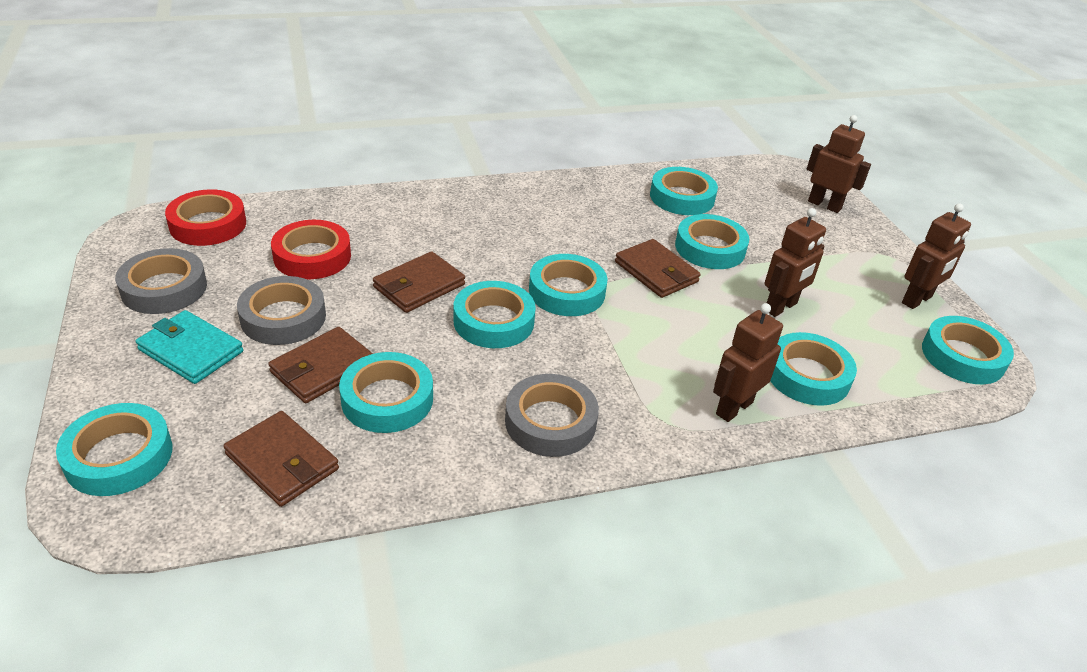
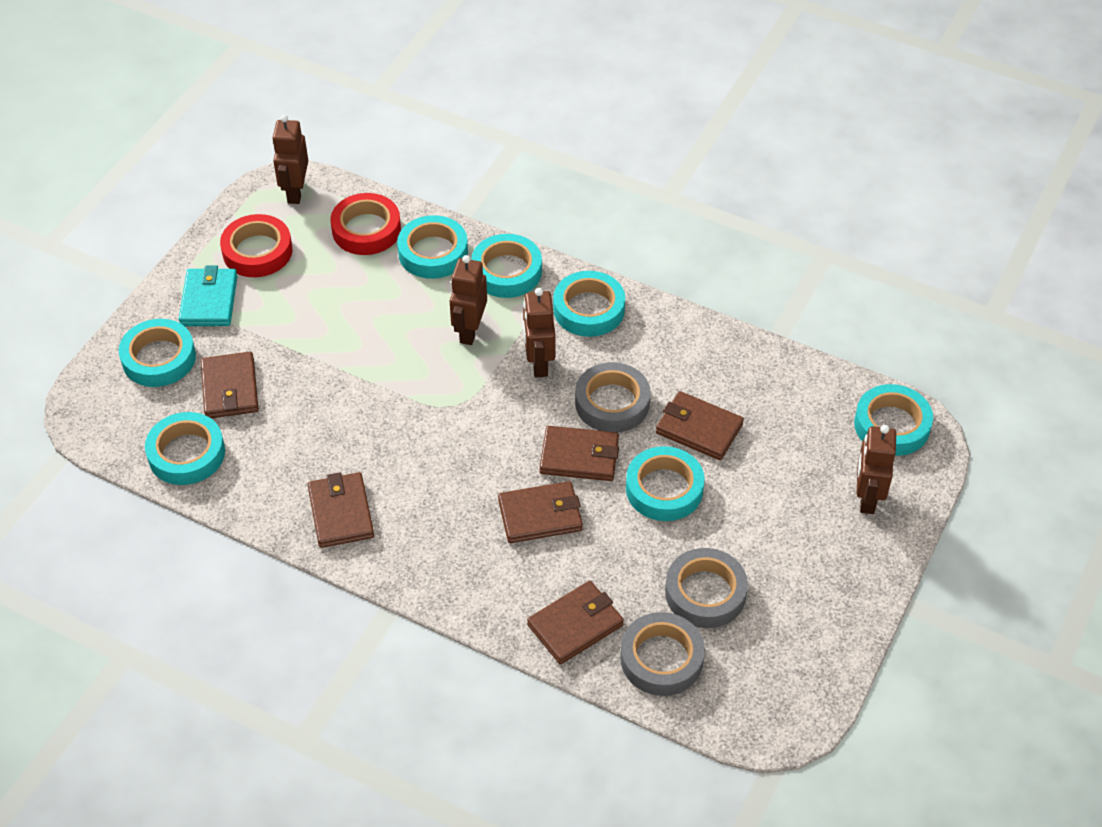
brown wallet: [223,411,339,507] [268,327,373,403] [373,251,465,313] [615,239,701,298] = 4 -> [201,352,259,418] [307,472,374,548] [498,481,583,543] [527,581,624,664] [540,426,619,481] [656,391,744,460] = 6
turquoise tape: [56,403,173,496] [339,352,433,433] [453,281,536,348] [529,254,608,316] [650,167,718,215] [675,214,749,269] [770,332,857,406] [922,316,1014,384] = 8 -> [119,319,196,387] [145,412,225,485] [397,215,468,279] [471,234,542,298] [553,271,625,337] [626,446,705,521] [854,384,933,456] = 7

